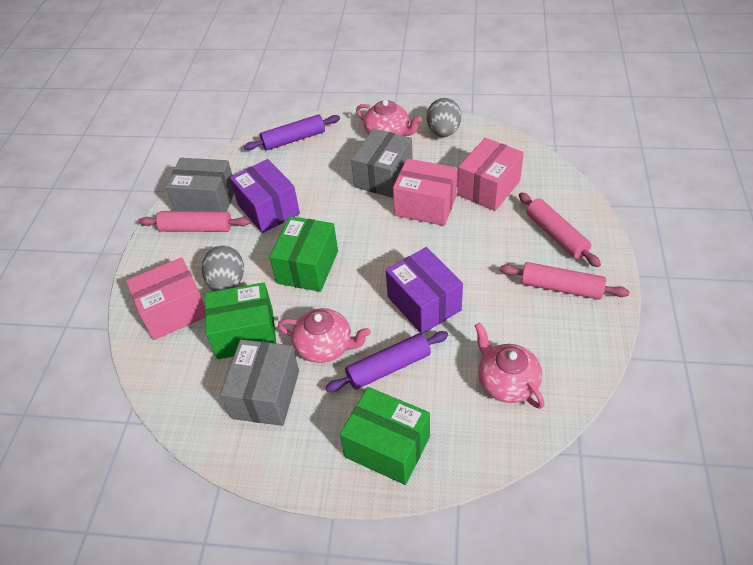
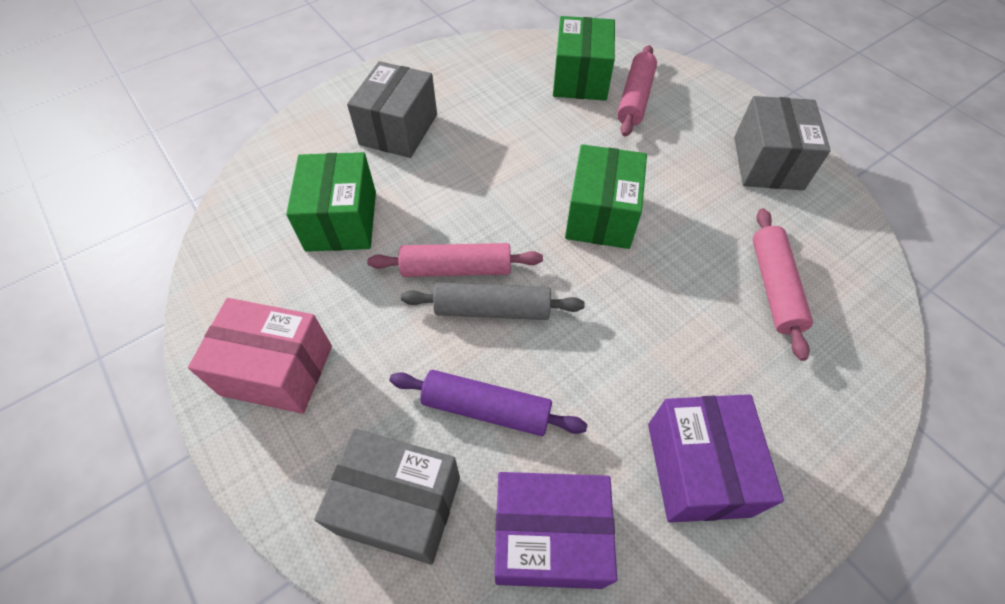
grey egg: [202,246,244,291] [427,98,461,137] = 2 -> none = 0
grey rolling pin: none = 0 -> [401,282,585,320] = 1
pink box: [126,257,205,340] [393,159,457,226] [457,138,524,211] = 3 -> [188,298,332,414] = 1
pink teapot: [278,308,371,363] [356,100,422,136] [475,323,545,409] = 3 -> none = 0
purple rolling pin: [244,114,340,151] [325,331,448,392] = 2 -> [389,370,588,436] = 1

